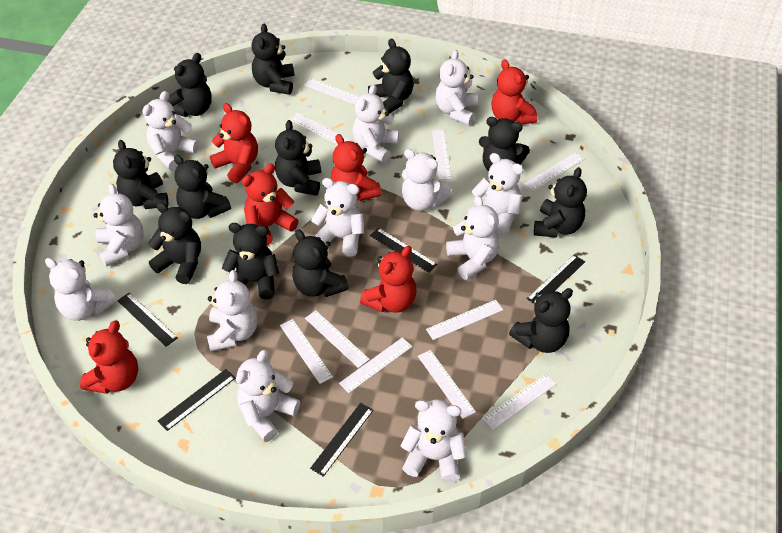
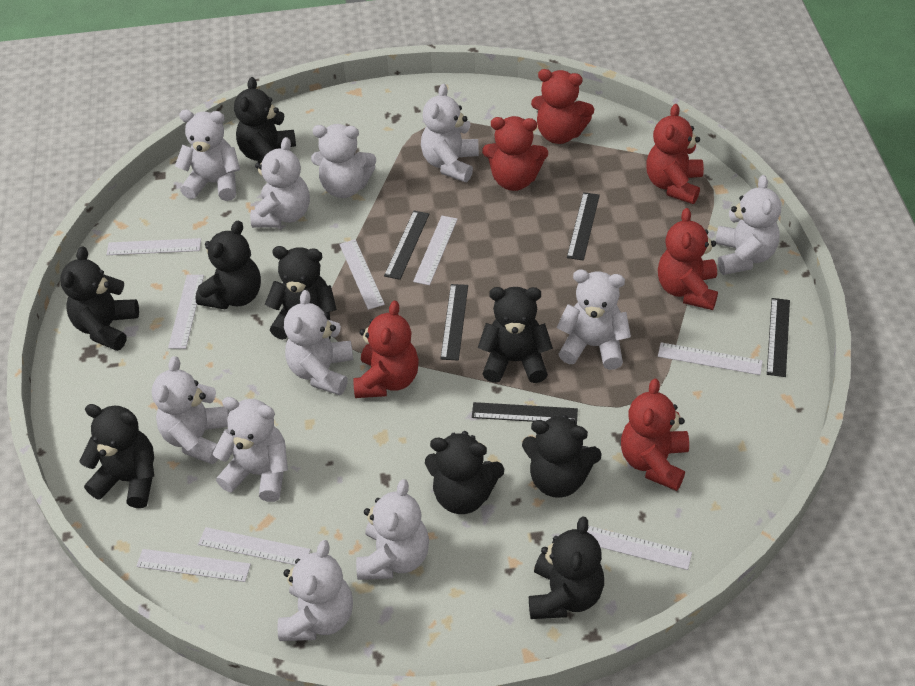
black teddy bear: [113,140,168,209] [148,202,201,284] [168,53,212,117] [174,155,231,219] [222,223,279,299] [252,24,294,95] [275,120,321,196] [292,230,349,297] [368,39,413,114] [479,117,530,171] [509,288,573,353] [534,167,587,238] = 12 -> [60,246,139,351] [79,404,154,508] [195,221,261,310] [234,77,296,163] [265,246,337,340] [425,431,504,514] [478,287,553,383] [522,415,602,498] [529,516,604,619] = 9
white ruler: [280,319,333,384] [290,113,350,145] [304,78,359,105] [305,310,370,368] [339,337,412,393] [418,350,476,419] [426,300,503,340] [432,130,452,180] [482,374,556,430] [524,152,584,191] = 10 -> [106,238,201,255] [136,549,251,582] [168,275,204,349] [198,527,311,565] [339,239,385,310] [413,216,457,285] [587,526,692,570] [658,342,763,375] = 8
white teddy bear: [45,258,117,321] [93,184,143,267] [143,91,199,171] [207,270,258,352] [236,350,300,442] [311,178,364,257] [352,84,399,163] [401,399,467,482] [402,149,452,211] [435,50,478,125] [446,196,499,280] [468,153,524,234] = 12 -> [152,356,230,464] [175,110,240,201] [213,397,288,502] [250,137,310,228] [277,540,353,641] [284,290,353,395] [311,124,376,198] [356,479,429,580] [421,84,479,182] [556,270,631,370] [715,175,781,275] = 11

